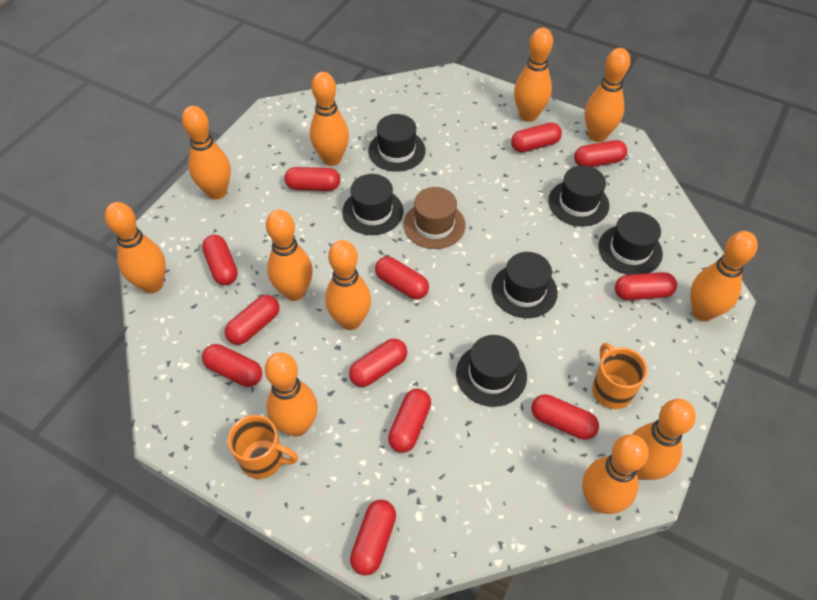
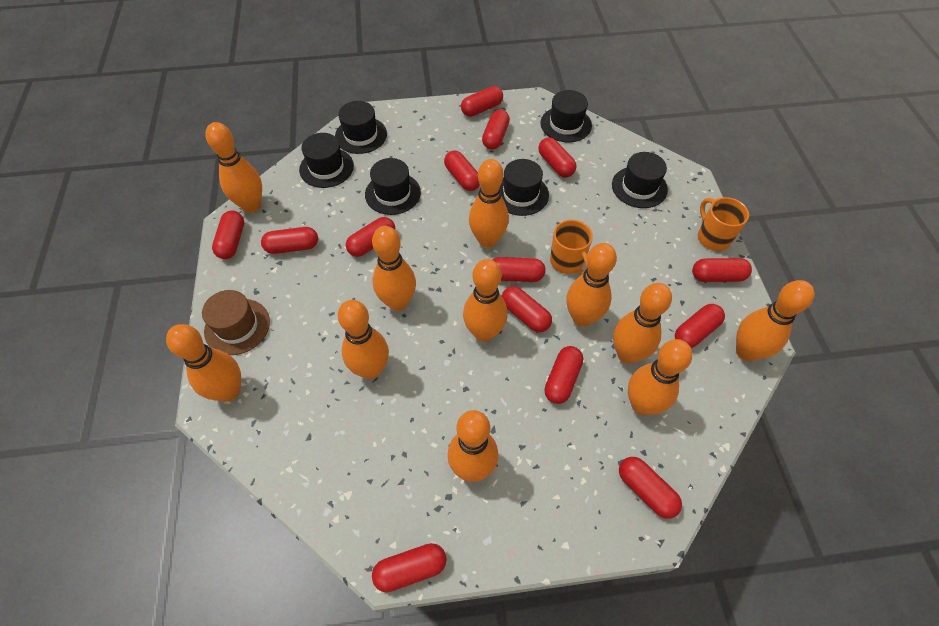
red capsule: [202,235,238,285] [202,344,262,387] [225,295,279,345] [284,167,340,191] [349,339,407,387] [350,500,396,576] [375,257,429,299] [388,389,431,453] [511,122,562,152] [531,394,599,440] [574,140,627,167] [615,272,677,300] = 12 -> [212,211,244,259] [261,227,318,254] [346,217,395,257] [372,543,447,592] [444,151,480,191] [461,86,503,117] [482,109,510,150] [493,257,546,282] [502,286,552,332] [538,137,577,177] [544,346,583,404] [619,457,682,519] [675,304,725,348] [692,258,752,282] = 14

